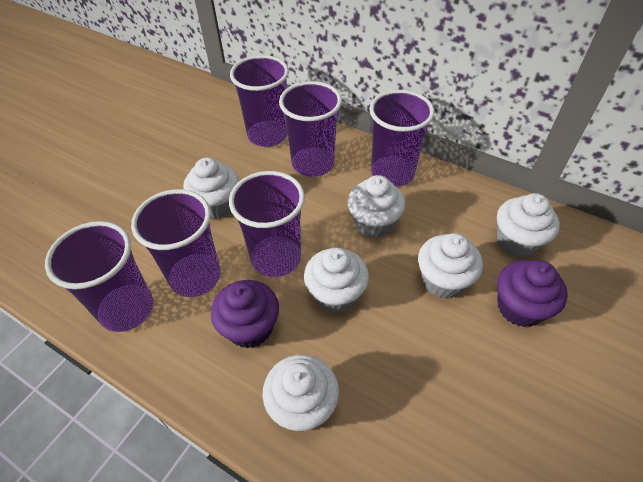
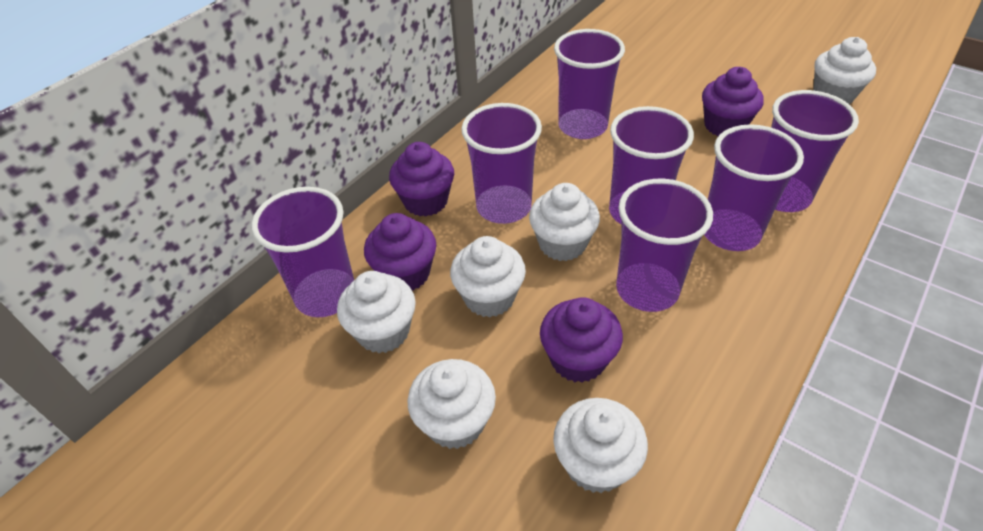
purple cup: [45,221,153,332] [131,189,221,297] [229,171,305,277] [230,55,289,147] [279,81,342,177] [369,90,435,187] = 6 -> [251,187,354,317] [461,103,542,224] [554,29,625,139] [609,106,694,225] [616,178,713,312] [704,124,804,251] [771,90,859,212] = 7
purple cupcake: [211,280,279,348] [497,260,568,327] = 2 -> [364,213,436,291] [389,142,454,217] [540,297,623,383] [702,67,764,136] = 4

